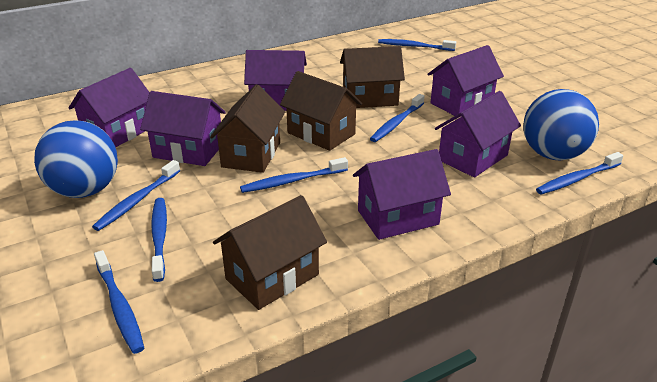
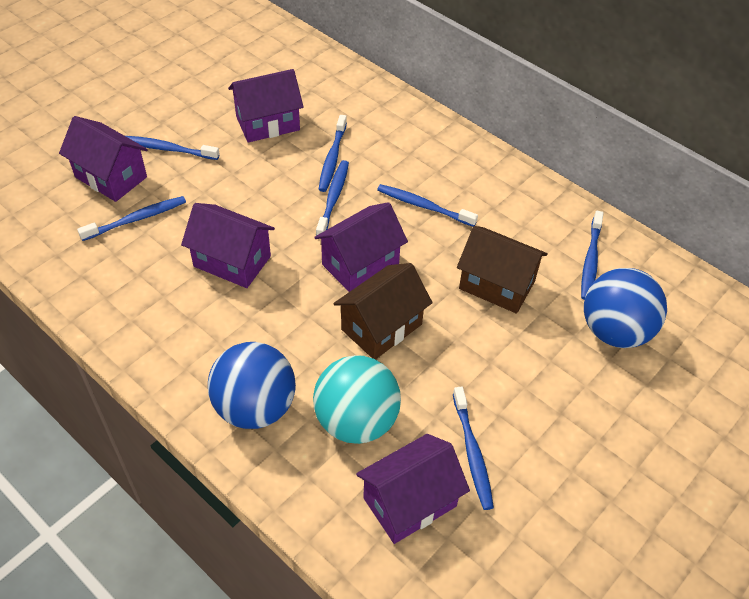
brown house: [210,85,285,173] [213,195,327,310] [280,71,362,151] [340,46,405,108] = 4 -> [333,263,432,359] [457,226,548,314] = 2
purple house: [69,68,149,148] [140,91,226,166] [244,50,307,111] [353,149,451,240] [427,45,504,117] [435,91,521,177] = 6 -> [59,116,148,202] [181,203,275,288] [228,69,304,143] [314,202,408,292] [356,434,470,544] = 5
turquoise ball: none = 0 -> [313,355,401,444] = 1

